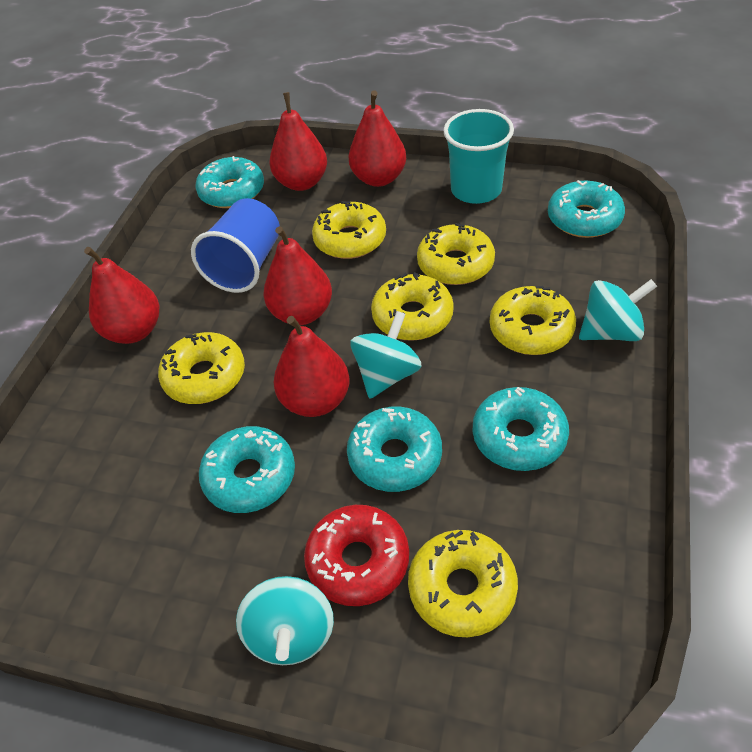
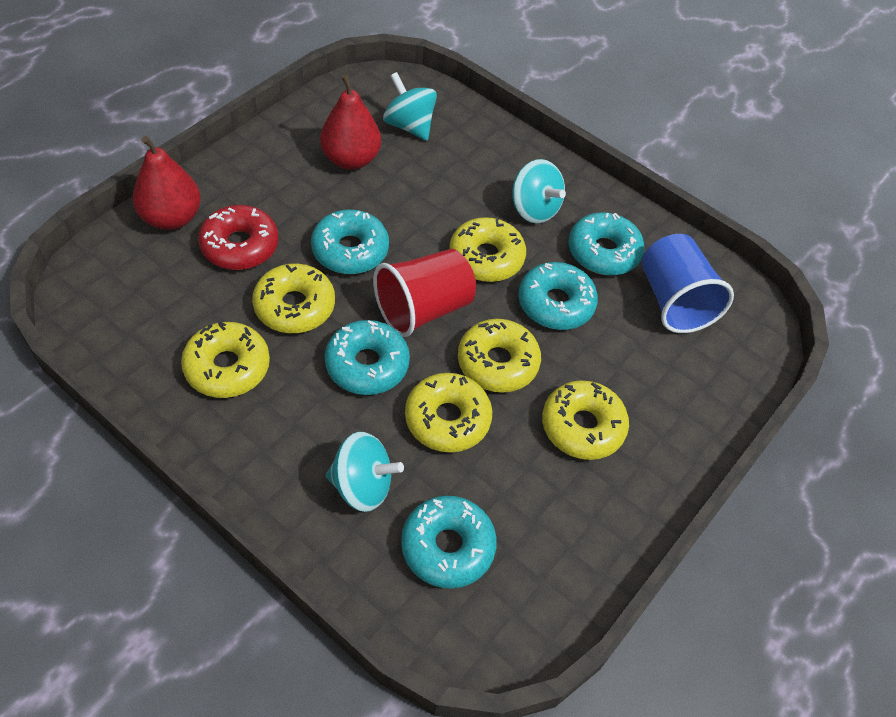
red cup: none = 0 -> [373,249,476,337] = 1
red pear: [84,247,159,344] [264,226,332,325] [270,92,327,191] [274,316,350,417] [348,90,406,187] = 5 -> [133,136,201,230] [320,74,381,170] = 2
turquoise cup: [443,109,514,204] = 1 -> none = 0

